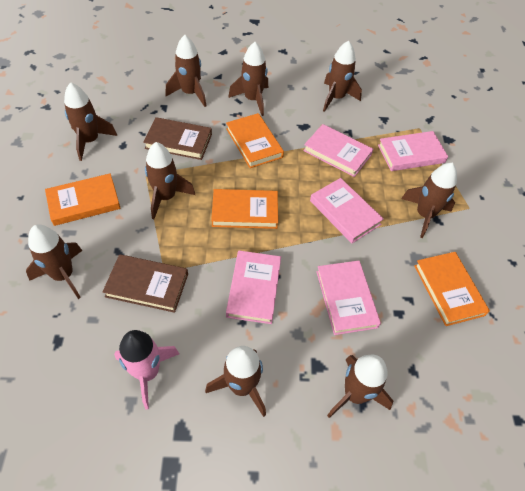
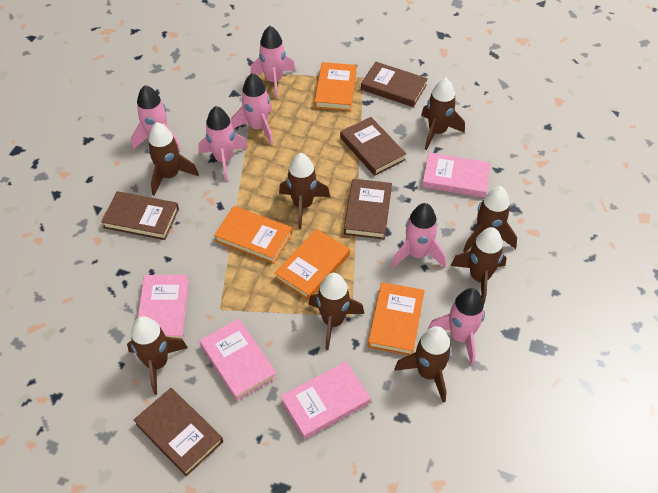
brown book: [103,254,188,313] [143,117,212,160] = 2 -> [101,191,179,240] [134,388,223,476] [340,117,406,176] [344,179,392,239] [361,62,428,107] = 5
brown rocket: [26,224,82,299] [64,82,117,161] [145,142,195,219] [166,35,206,107] [205,346,266,417] [228,42,268,116] [323,40,362,112] [327,355,393,418] [401,162,457,238] = 9 -> [127,316,188,395] [148,122,199,195] [279,153,330,229] [309,273,364,350] [394,326,452,403] [421,78,465,150] [451,227,507,303] [463,186,517,253] = 8
pink book: [226,251,281,324] [303,124,373,177] [310,178,384,243] [316,261,381,335] [378,131,448,171] = 5 -> [138,275,189,339] [200,319,277,401] [281,361,371,439] [422,152,491,198] = 4
pink rocket: [114,330,180,410] = 1 -> [131,85,181,151] [199,106,248,181] [231,73,273,145] [250,26,296,99] [391,203,446,268] [428,288,485,366] = 6

